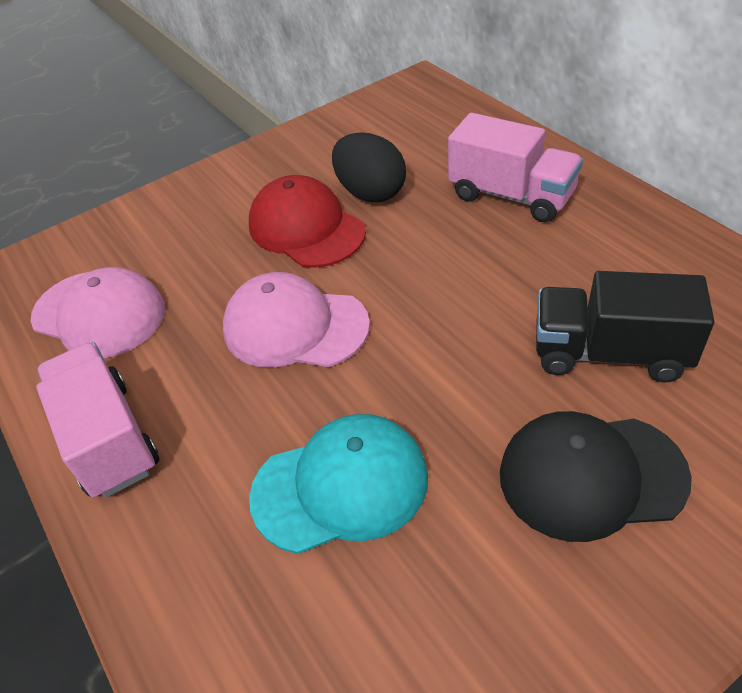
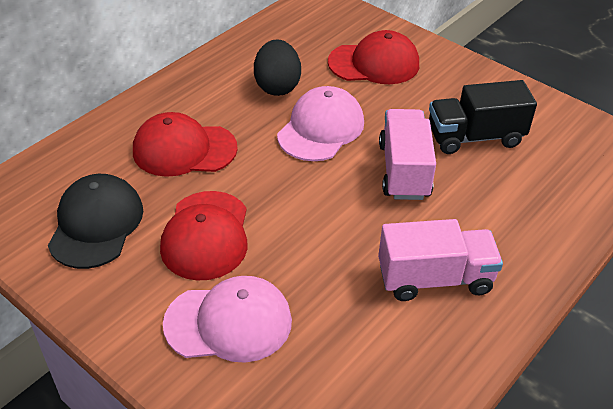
red cap: [249,175,366,268] = 1 -> [133,112,238,177] [160,191,247,280] [328,30,419,84] = 3
turquoise cap: [249,414,428,554] = 1 -> none = 0

